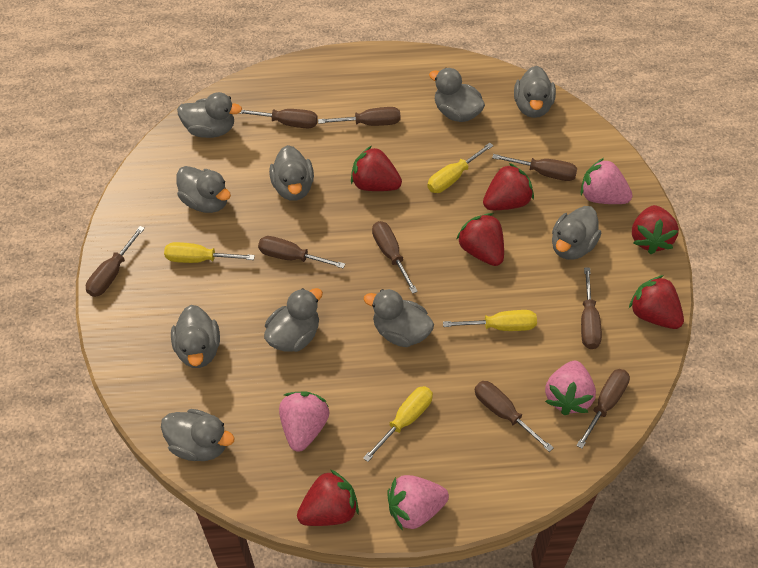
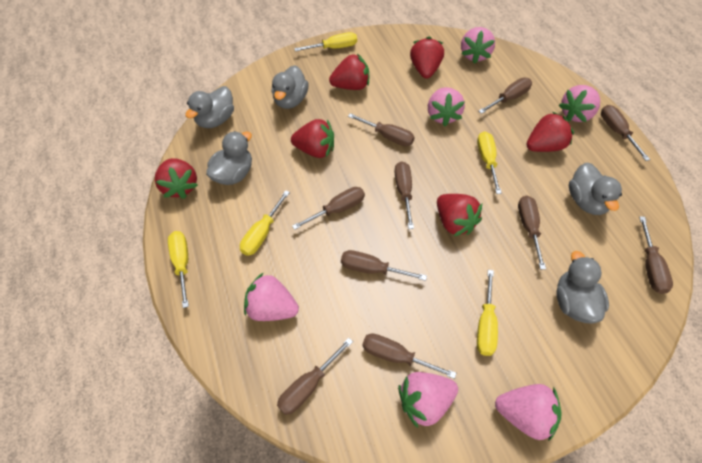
brown screwdriver: [86,226,145,297] [239,109,318,128] [258,236,345,269] [318,107,401,126] [372,221,418,294] [475,381,554,452] [492,154,577,181] [576,369,630,449] [581,267,602,349] = 9 -> [277,338,353,415] [292,187,365,230] [341,250,427,281] [348,113,415,146] [363,333,456,379] [395,161,414,229] [479,78,532,114] [518,195,546,270] [601,105,650,161] [639,216,673,294] = 10
grey duck: [161,409,235,461] [171,305,220,368] [176,166,231,213] [177,92,242,138] [264,288,323,352] [269,145,314,201] [364,289,434,347] [429,68,485,122] [514,66,556,118] [552,206,601,260] = 10 -> [185,86,234,128] [206,131,252,185] [272,65,308,109] [556,251,609,324] [569,162,622,215] = 5
pink strawberry: [279,392,329,452] [387,475,449,531] [545,361,596,415] [581,158,633,204] = 4 -> [244,272,299,321] [398,372,458,428] [428,87,465,126] [461,27,495,64] [495,384,562,442] [559,85,600,122] = 6
yellow screwdriver: [164,242,255,263] [363,386,433,462] [427,143,494,193] [443,310,537,331] = 4 -> [168,231,189,308] [240,190,290,256] [294,32,357,51] [477,131,502,194] [477,270,498,356] = 5

